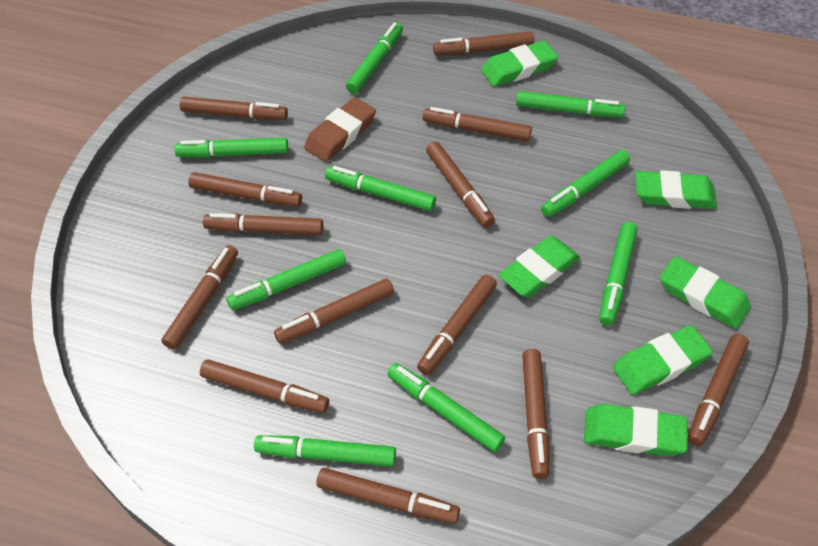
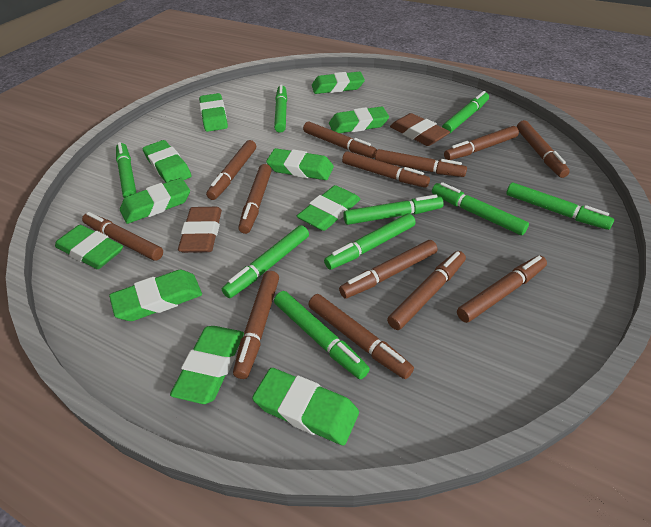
brown eraser: [304,97,376,162] = 1 -> [178,207,222,253] [390,113,450,146] = 2
green eraser: [481,40,558,87] [499,236,580,298] [584,404,687,457] [613,325,713,395] [635,170,717,209] [660,256,751,329] = 6 -> [55,225,123,269] [109,270,202,321] [120,178,190,224] [143,140,192,182] [170,326,244,404] [199,93,228,132] [252,368,359,445] [266,148,334,180] [297,185,361,231] [312,72,365,94] [329,106,389,133] = 11

